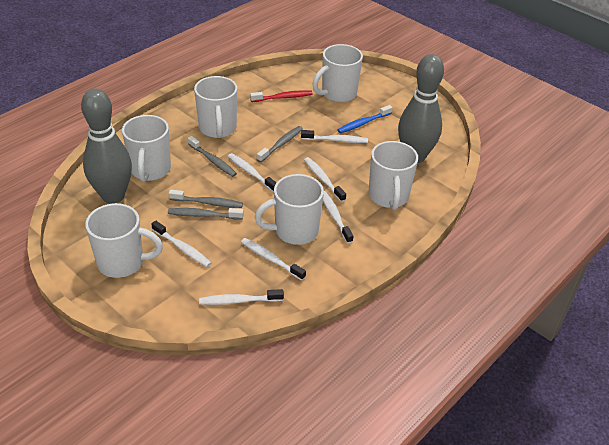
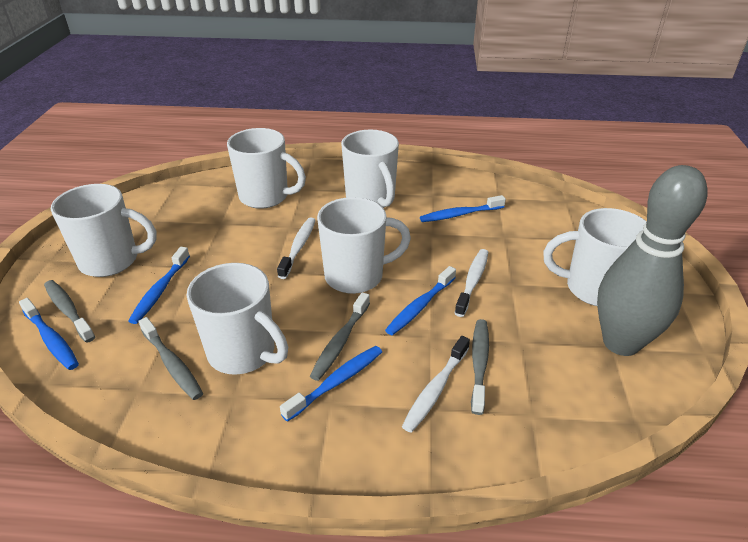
blue toothbrush: [338,105,393,133] = 1 -> [19,298,79,370] [128,247,190,324] [280,346,382,422] [385,266,456,335] [420,195,506,222] = 5
grey bowling pin: [81,89,132,203] [398,54,444,163] = 2 -> [597,165,708,356] = 1
red toothbrush: [250,90,312,102] = 1 -> none = 0
white toothbrush: [151,221,211,267] [199,289,284,305] [228,153,277,192] [241,238,306,281] [301,130,368,143] [304,157,346,202] [323,191,353,244] = 7 -> [277,217,316,279] [402,336,470,433] [454,249,488,317] = 3

